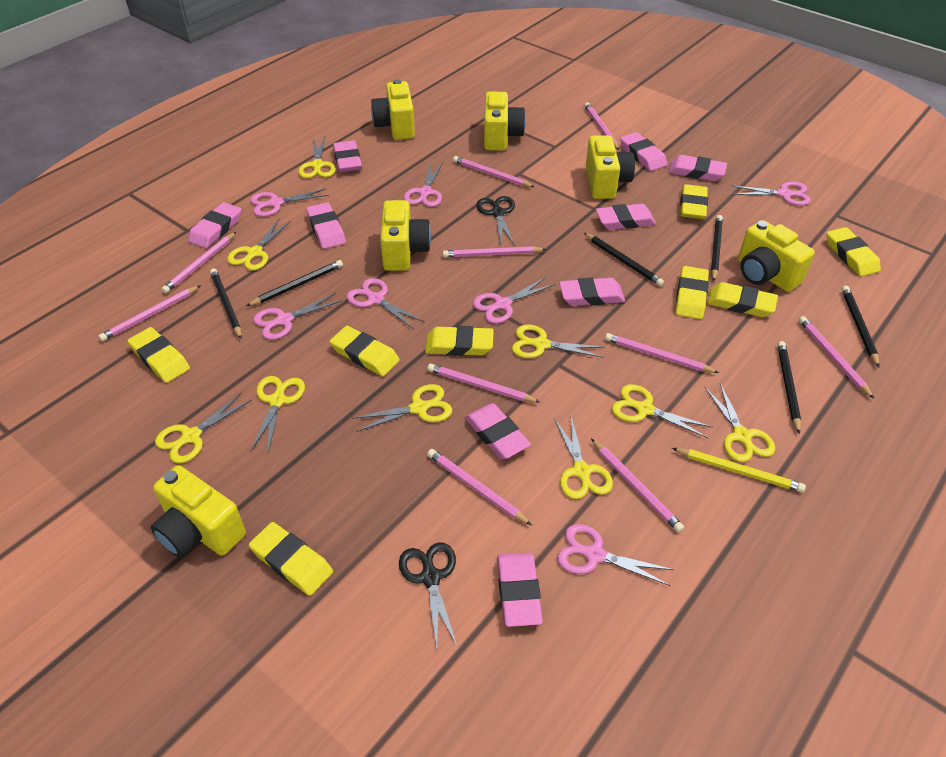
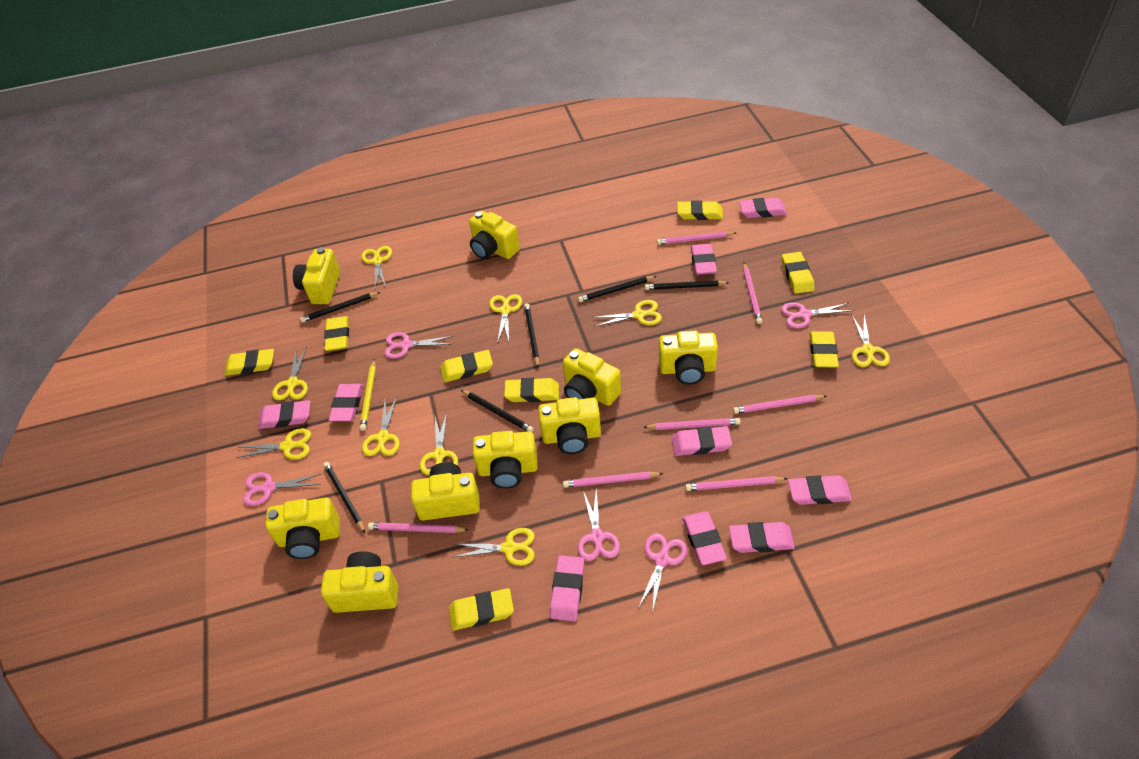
black scissors: [399,542,457,649] [476,196,515,245] = 2 -> none = 0
pink pencil: [99,285,201,341] [161,232,236,293] [427,449,532,525] [428,364,541,403] [443,246,546,258] [453,156,534,187] [584,102,619,150] [591,438,684,533] [605,333,719,373] [799,316,874,399] = 10 -> [368,522,469,533] [563,471,663,488] [643,418,740,430] [657,231,736,245] [685,476,788,491] [733,395,826,414] [743,263,762,324] = 7
pink scissors: [250,189,329,217] [253,293,342,340] [347,278,424,329] [404,162,443,207] [473,277,555,324] [557,524,674,586] [733,182,811,206] = 7 -> [243,472,321,506] [384,332,453,359] [578,489,620,561] [638,533,687,614] [781,302,854,328] = 5
yellow camera: [151,465,246,558] [371,79,415,140] [380,200,431,271] [484,92,526,151] [586,135,635,199] [738,220,815,292] = 6 -> [265,497,340,559] [293,247,340,304] [321,551,399,613] [411,462,480,521] [469,211,520,259] [473,431,538,489] [538,397,601,454] [563,348,621,406] [659,331,718,385] = 9

